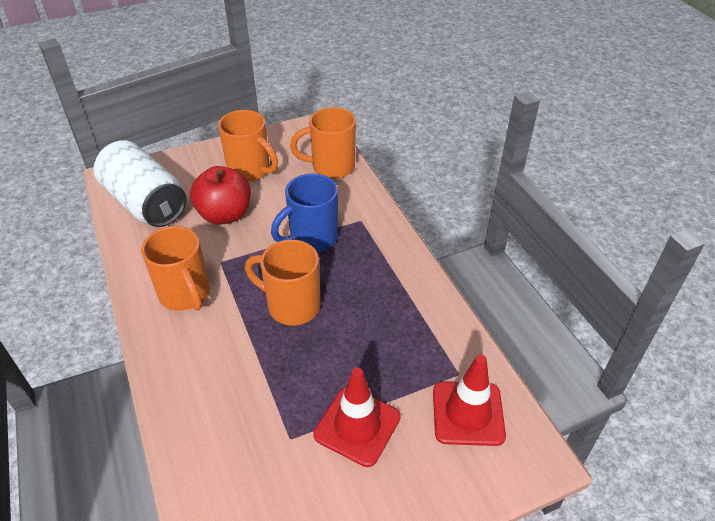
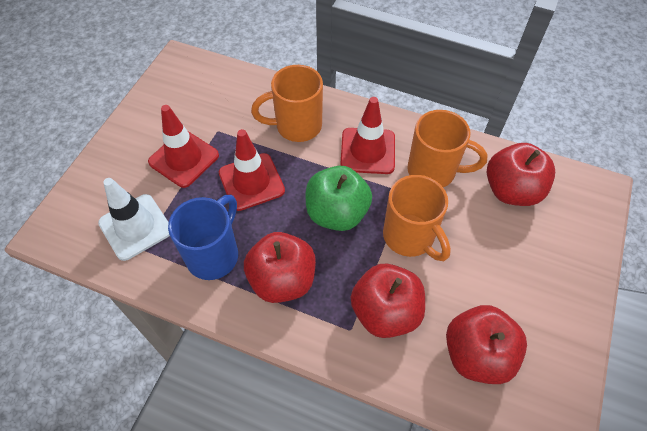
green apple: none = 0 -> [306,166,372,231] = 1
orange mug: [141,226,210,311] [218,110,278,182] [245,239,321,326] [290,107,356,179] = 4 -> [251,65,323,142] [383,175,451,261] [407,110,488,188] = 3
red apple: [190,166,251,225] = 1 -> [244,232,316,303] [351,264,425,338] [446,305,527,384] [487,143,555,206] = 4
red traffic cone: [313,367,401,467] [433,355,506,446] = 2 -> [148,105,219,188] [219,129,285,211] [340,97,395,174] = 3
white can: [93,140,186,227] = 1 -> none = 0
white traffic cone: none = 0 -> [98,178,170,261] = 1

